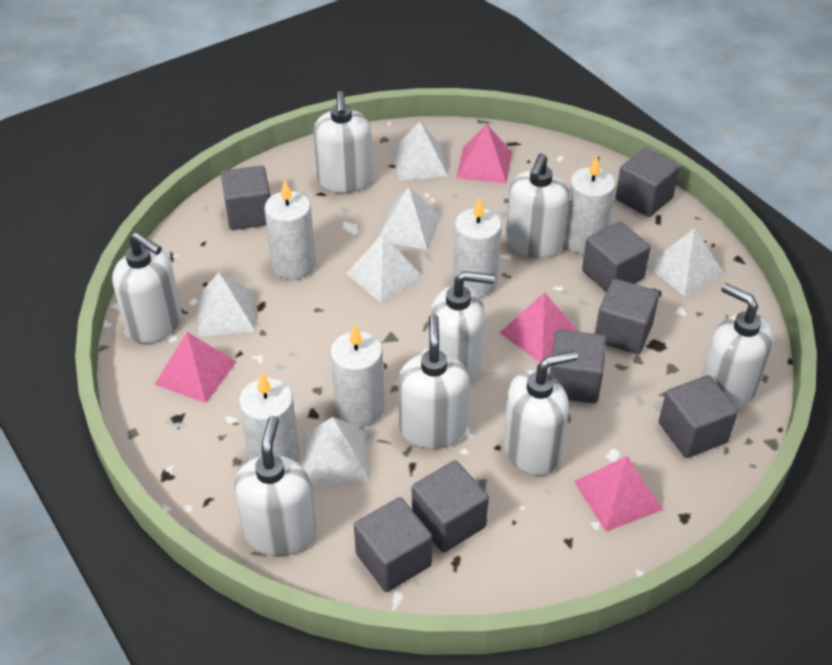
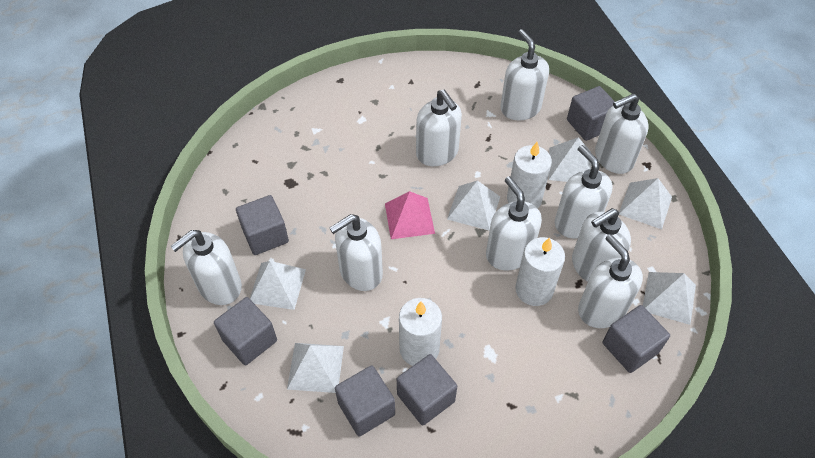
grey cube: [221,166,270,230] [354,497,432,592] [412,460,489,552] [550,329,606,403] [582,221,651,292] [595,279,659,355] [615,148,680,217] [659,375,738,458] = 8 -> [214,297,277,365] [236,195,289,255] [335,365,395,437] [397,354,457,425] [567,86,615,141] [603,305,670,373] = 6
pink pyramid: [155,332,237,403] [456,124,512,184] [500,292,578,362] [574,456,663,532] = 4 -> [385,191,435,239] = 1
white candle: [239,373,300,462] [264,180,316,280] [330,324,384,427] [453,197,502,297] [564,156,615,255] = 5 -> [399,298,442,366] [507,142,552,209] [515,237,565,306] = 3
white soap dispenser: [112,232,182,343] [234,416,316,556] [314,91,373,193] [398,314,469,449] [431,271,495,383] [504,350,578,475] [506,153,570,258] [702,283,774,409] = 8 -> [170,230,242,305] [329,214,383,291] [416,90,462,166] [486,176,542,271] [500,29,549,120] [555,145,613,239] [572,208,631,282] [578,234,643,328] [595,93,649,174] = 9

